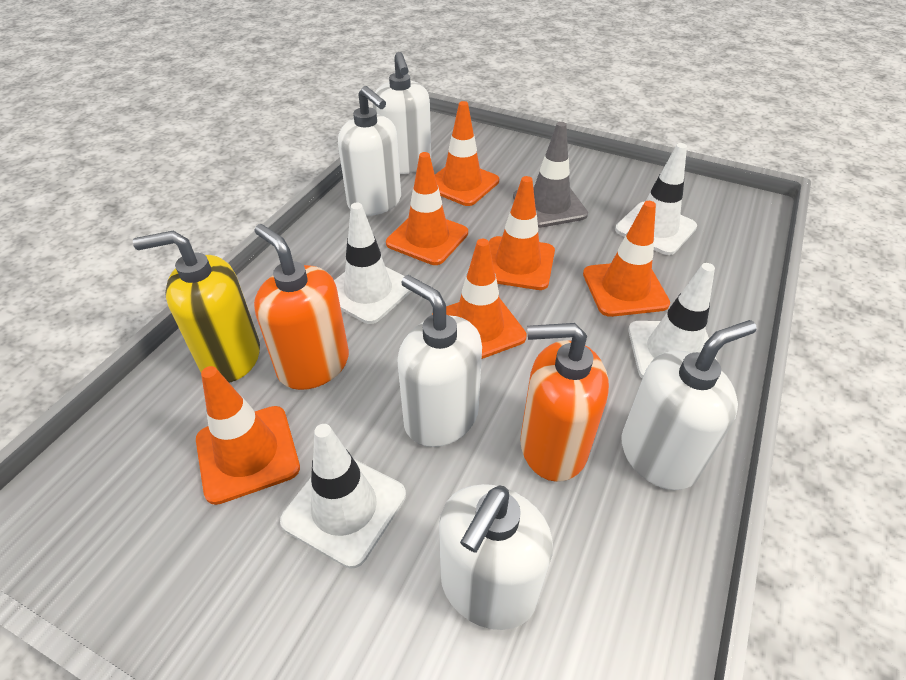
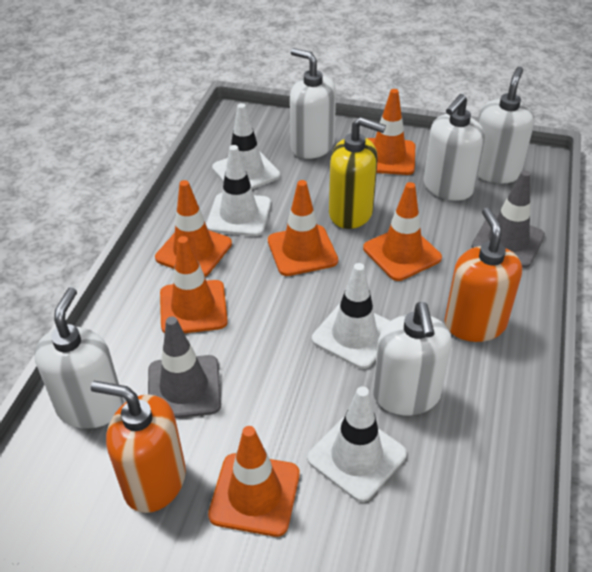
grey traffic cone: [513,122,588,228] = 1 -> [148,316,221,418] [472,170,545,268] = 2

